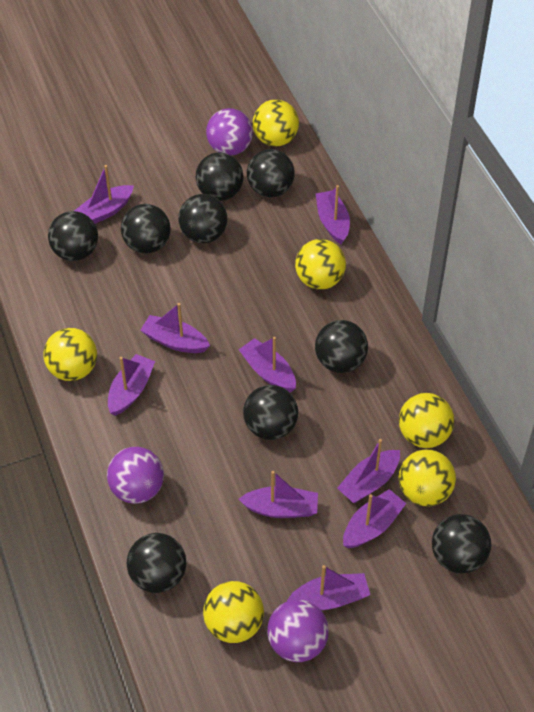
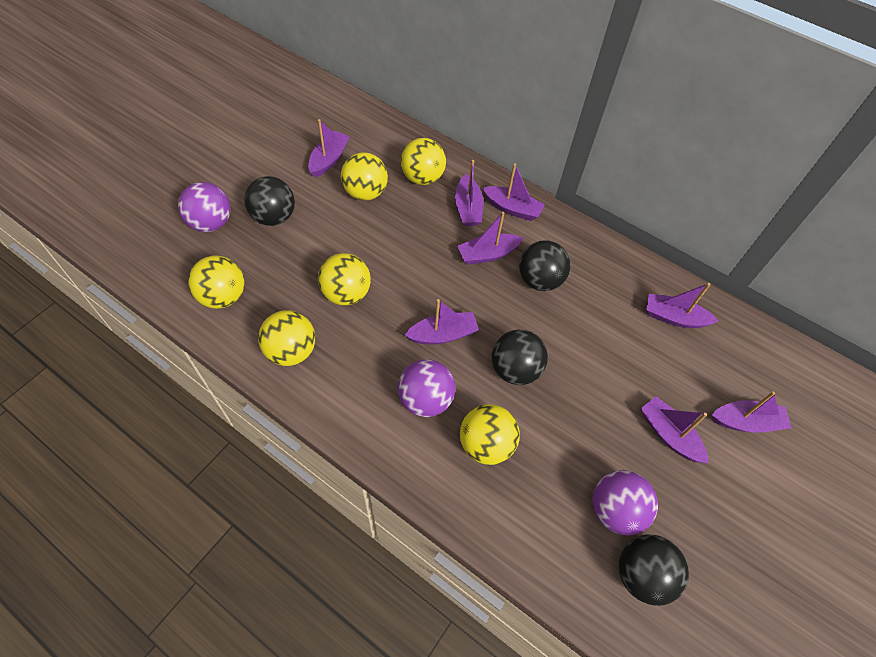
black ball: [48,211,98,261] [121,204,171,254] [127,533,186,593] [178,194,228,243] [196,152,243,201] [243,385,298,440] [247,149,295,197] [315,320,368,373] [432,514,491,573] = 9 -> [244,176,295,226] [492,330,548,385] [519,240,571,291] [619,535,689,606] = 4
purple boat: [74,165,134,224] [108,354,155,416] [140,303,210,353] [239,337,296,393] [239,471,318,518] [287,565,370,610] [316,185,350,244] [337,439,400,503] [343,489,406,548] = 9 -> [308,119,350,177] [405,299,479,344] [455,160,483,226] [457,212,523,265] [483,163,545,221] [641,396,709,463] [646,283,718,328] [712,392,792,432] = 8

